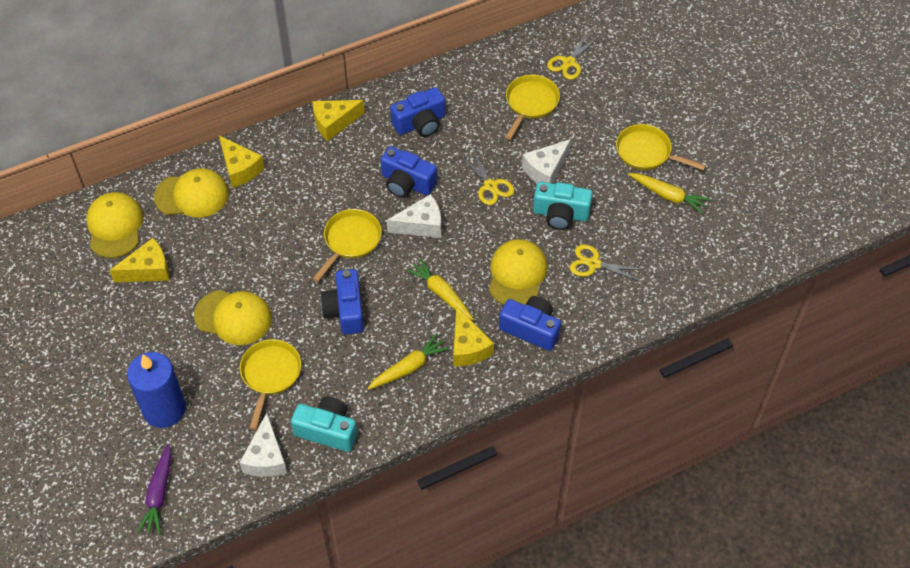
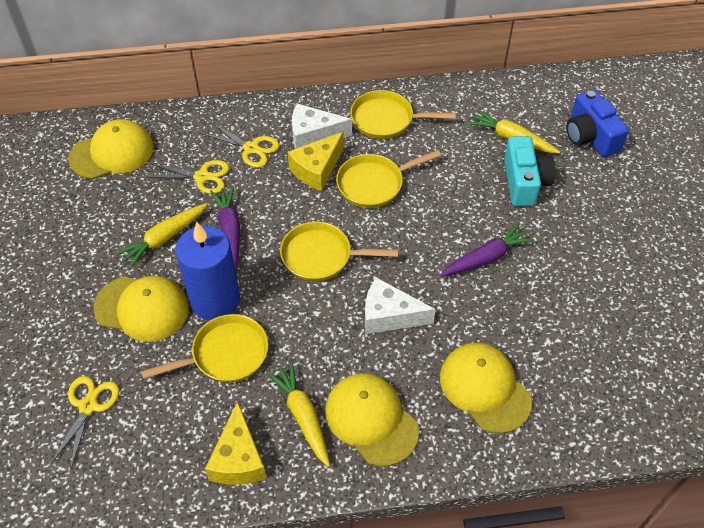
blue camera: [320,269,364,334] [381,146,437,198] [390,87,445,137] [499,296,561,351] = 4 -> [566,90,629,157] = 1
purple carrot: [137,444,171,535] = 1 -> [210,186,240,270] [440,223,535,277] = 2
turquoise camera: [291,397,357,452] [533,182,593,230] = 2 -> [504,136,556,206] = 1
white cheese: [239,413,287,477] [387,194,441,238] [522,139,571,183] = 3 -> [292,104,352,149] [365,277,436,334] = 2
yellow cheese: [109,238,169,282] [219,136,265,188] [312,100,365,141] [453,306,494,366] = 4 -> [205,401,266,485] [288,132,344,191] = 2

